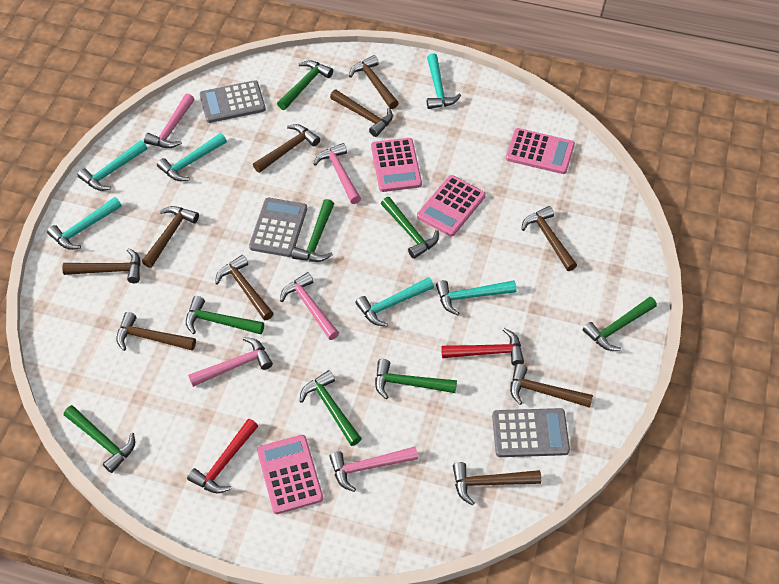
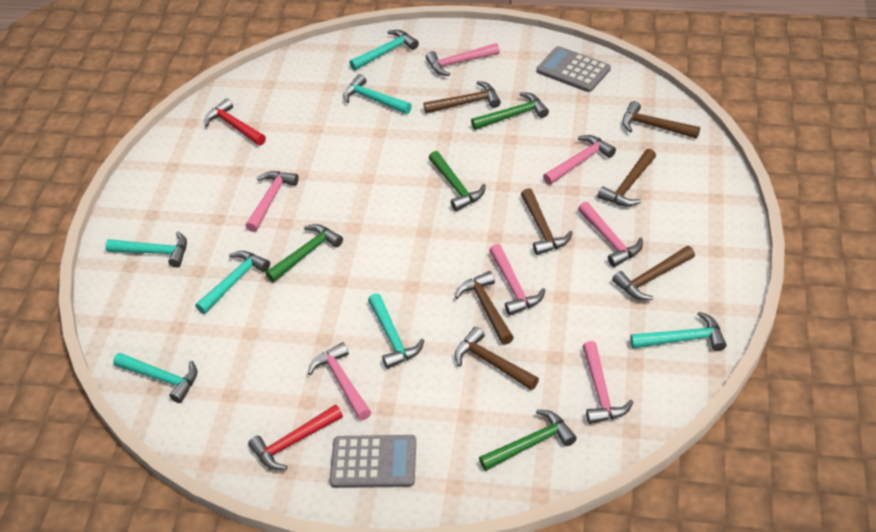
brown hammer: [62,248,141,283] [116,312,196,351] [142,206,199,268] [215,255,274,321] [253,124,320,173] [330,90,393,137] [349,55,399,109] [453,462,541,505] [510,364,593,408] [522,206,577,271] = 10 -> [423,81,501,114] [455,271,514,345] [455,327,539,390] [521,188,573,255] [598,149,656,207] [612,246,695,300] [622,101,700,139] = 7
green hammer: [64,405,135,473] [186,296,264,334] [277,60,333,110] [292,199,334,262] [300,370,362,446] [375,359,457,399] [381,197,439,259] [583,297,657,351] = 8 -> [266,224,343,282] [429,151,486,211] [471,92,549,130] [479,410,577,471] = 4
grey calculator: [200,80,266,123] [249,198,307,257] [492,408,570,457] = 3 -> [330,435,416,488] [536,46,611,92] = 2
pink calculator: [257,435,323,514] [371,138,422,192] [417,175,486,237] [506,128,575,174] = 4 -> none = 0
pink hammer: [144,93,194,148] [188,337,273,387] [280,272,339,340] [314,143,361,204] [329,446,418,492] = 5 -> [245,171,299,232] [308,342,371,420] [426,43,500,76] [489,244,545,316] [543,135,616,185] [578,202,643,267] [582,341,634,424] = 7
turquoise hammer: [47,197,122,250] [78,140,147,191] [157,133,227,181] [355,277,434,326] [427,53,461,109] [436,280,517,315] = 6 -> [105,232,187,267] [113,353,197,403] [195,251,270,314] [343,74,412,114] [349,30,419,70] [368,293,424,369] [630,312,727,351] = 7

